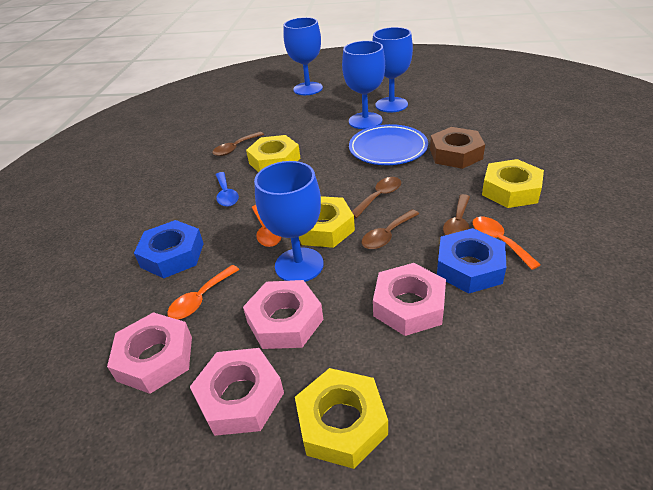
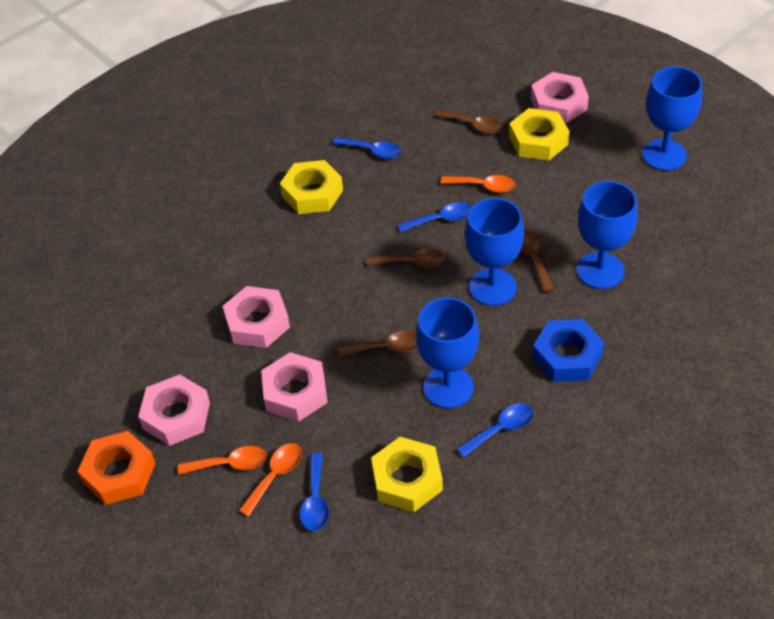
blue nut: [134,220,204,278] [437,228,506,294] = 2 -> [533,319,604,382] = 1
blue plate: [349,124,428,165] = 1 -> none = 0
blue spoon: [216,172,239,207] = 1 -> [300,453,329,531] [332,137,401,159] [398,202,472,232] [457,403,534,457] = 4
brown nut: [430,127,485,169] = 1 -> none = 0
orange nut: none = 0 -> [77,431,156,505] = 1
yellow nut: [246,135,301,172] [295,368,388,469] [299,196,355,248] [482,159,544,208] = 4 -> [280,160,343,214] [371,437,443,512] [509,108,569,160] = 3

